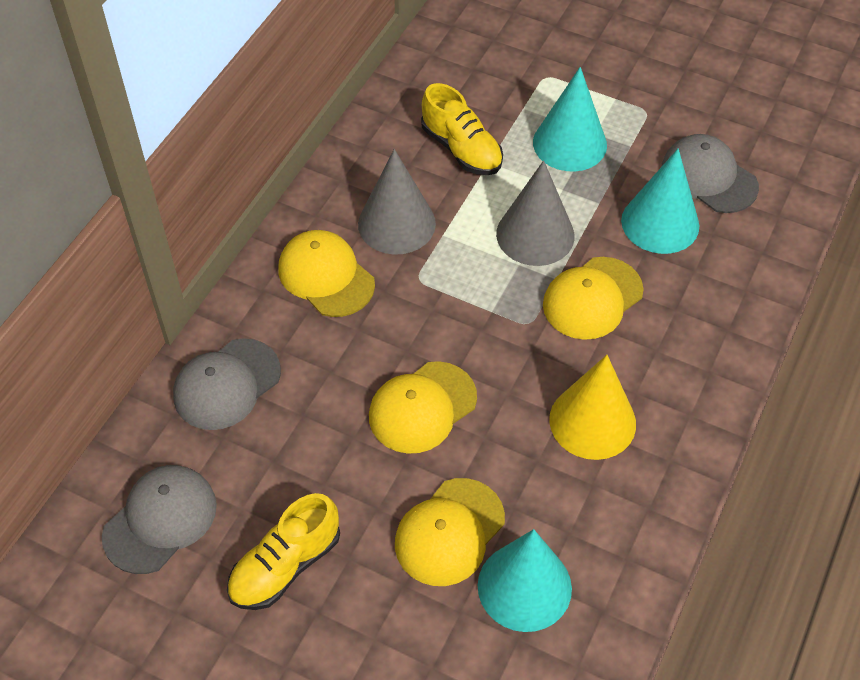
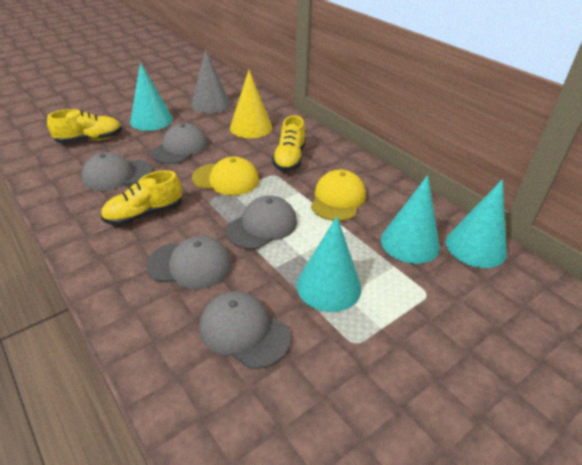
grey cap: [102,465,217,574] [173,338,281,430] [662,134,759,213] = 3 -> [81,152,152,191] [146,236,232,289] [151,123,208,164] [199,291,291,369] [226,196,297,249] = 5
grey cone: [358,149,436,255] [496,160,574,266] = 2 -> [191,49,231,113] = 1
turquoise cone: [478,529,572,632] [533,67,607,171] [621,148,699,254] = 3 -> [130,62,173,131] [297,216,361,312] [381,175,440,264] [446,179,507,268] = 4
yellow cap: [279,230,375,317] [369,361,477,454] [395,478,505,586] [543,257,643,340] = 4 -> [192,156,259,196] [311,170,366,221] = 2
yellow shoe: [227,493,340,610] [421,83,503,175] = 2 -> [47,109,122,143] [101,170,182,225] [272,115,305,171] = 3

